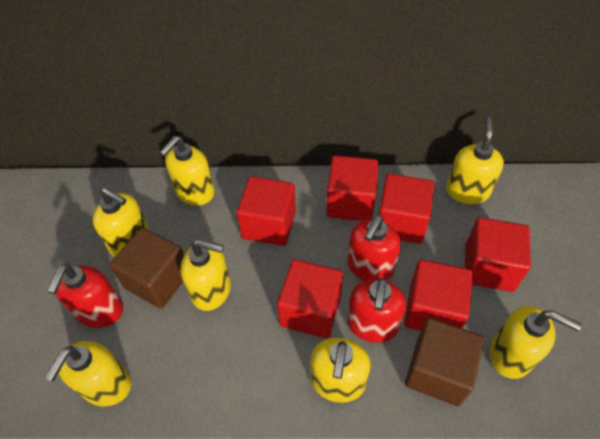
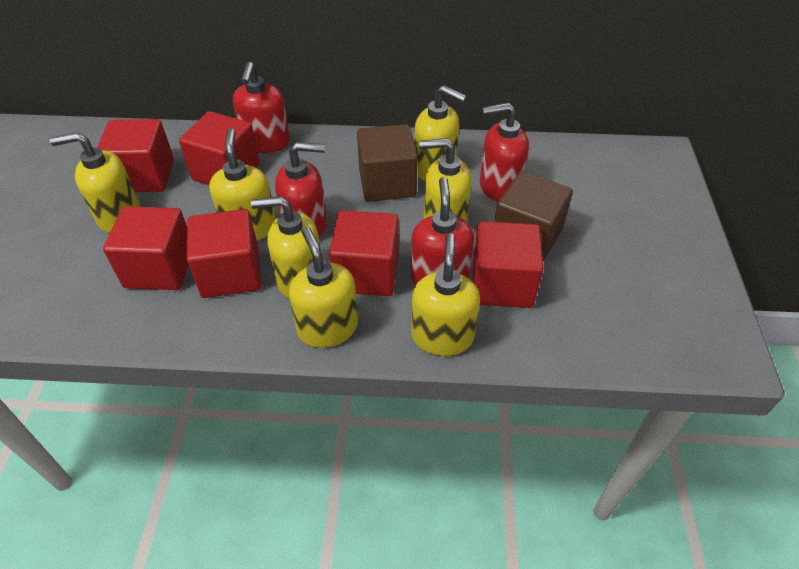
red soap dispenser: [47,263,123,328] [347,278,406,343] [348,215,401,281] = 3 -> [233,62,290,153] [275,142,327,238] [411,177,474,286] [480,103,529,201] = 4

